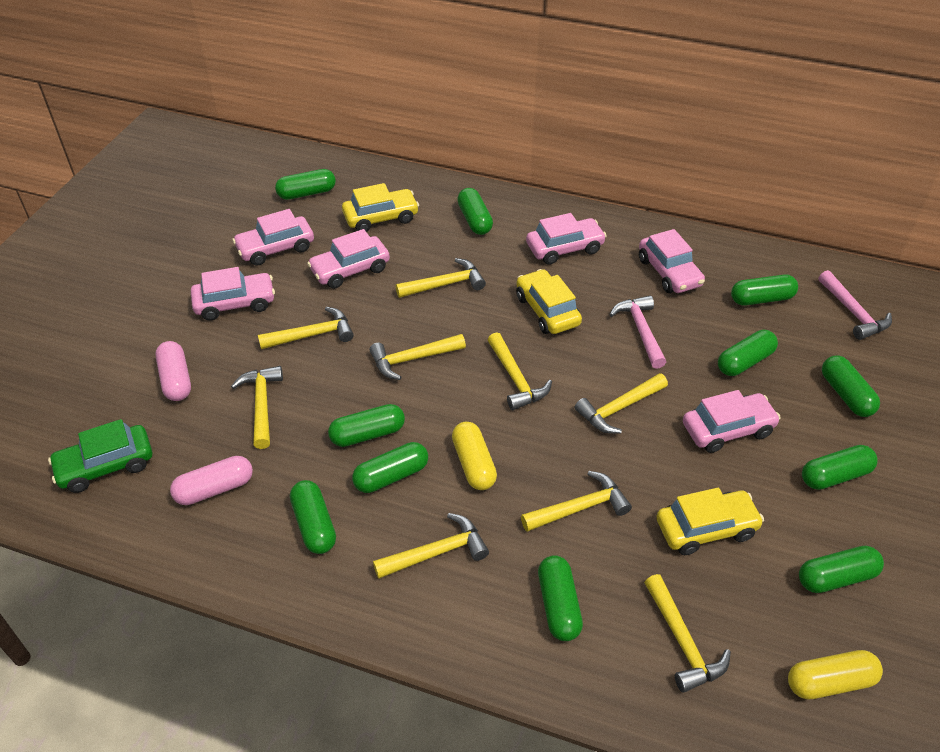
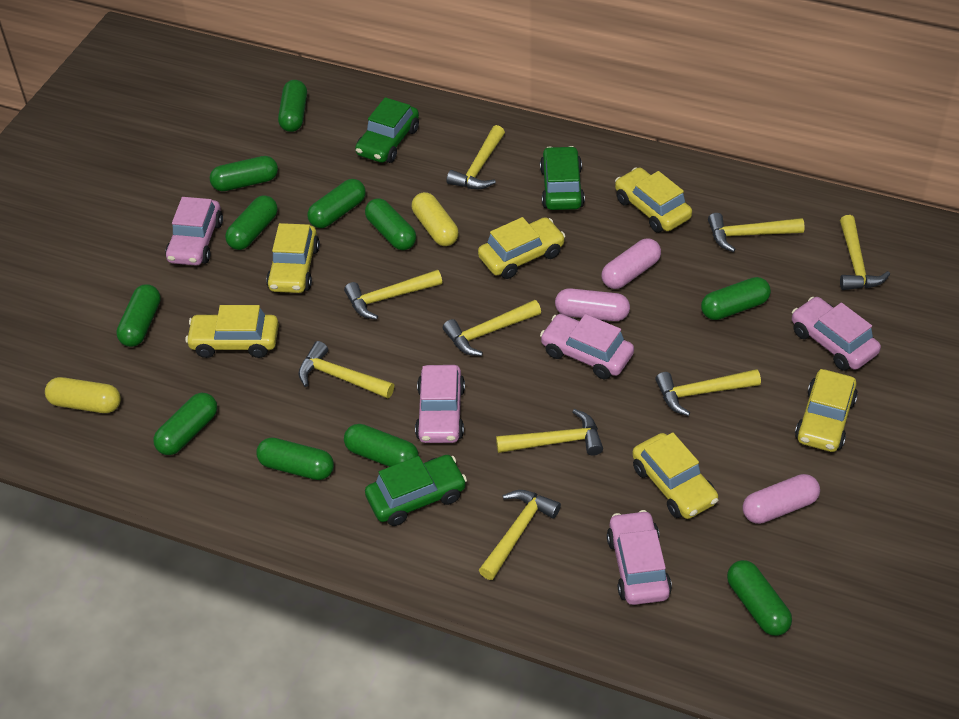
green car: [48,419,152,493] = 1 -> [355,97,419,163] [365,455,467,526] [540,146,585,210] = 3
pink capsule: [155,341,191,401] [170,456,253,505] = 2 -> [555,288,630,321] [602,238,661,289] [743,474,820,524] = 3
pink car: [191,267,275,321] [232,209,314,266] [307,229,390,289] [526,213,607,265] [639,229,705,293] [683,390,781,453] = 6 -> [165,197,223,266] [415,365,465,443] [540,314,634,379] [607,510,672,605] [792,297,881,371] = 5
pink hammer: [609,296,666,369] [818,270,892,340] = 2 -> none = 0
yellow car: [342,183,419,232] [516,269,582,334] [656,488,764,555] = 3 -> [185,305,279,358] [266,223,320,293] [478,217,565,279] [615,167,692,233] [632,433,719,519] [795,369,858,452] = 6

